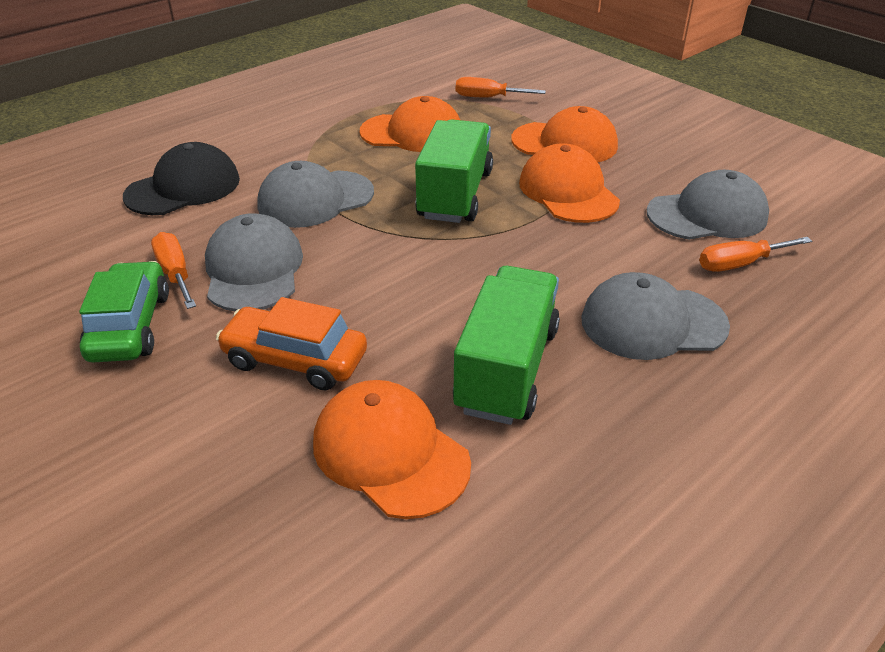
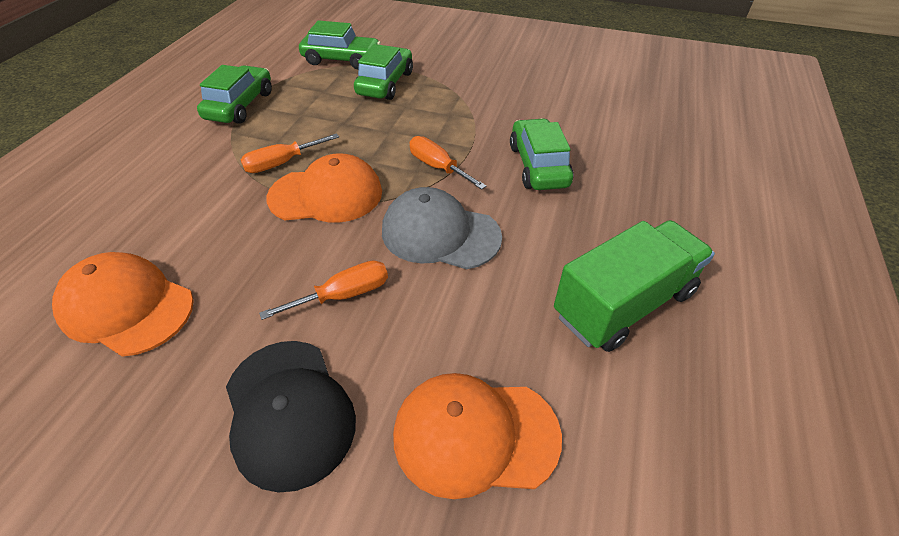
green car: [79,261,169,362] = 1 -> [197,65,272,124] [299,20,381,69] [354,44,413,100] [510,118,574,190] = 4
green truck: [415,119,493,223] [453,266,560,425] = 2 -> [554,220,715,352] = 1
grey cap: [205,213,303,311] [257,161,374,228] [581,272,730,360] [647,170,769,240] = 4 -> [382,187,502,269] = 1
orange cap: [313,380,471,519] [360,96,460,152] [511,106,618,162] [519,143,620,223] = 4 -> [52,252,194,357] [267,154,382,223] [393,373,562,499] = 3
orange car: [216,297,367,390] = 1 -> none = 0

